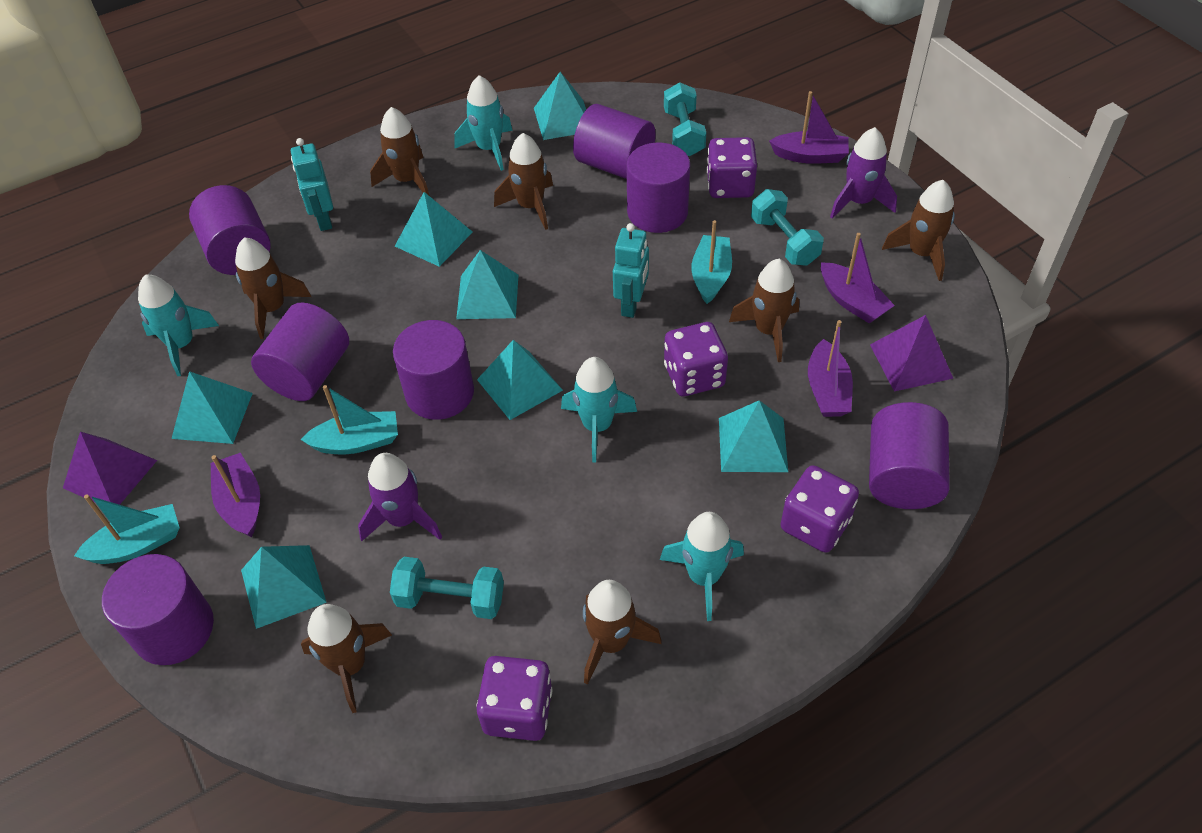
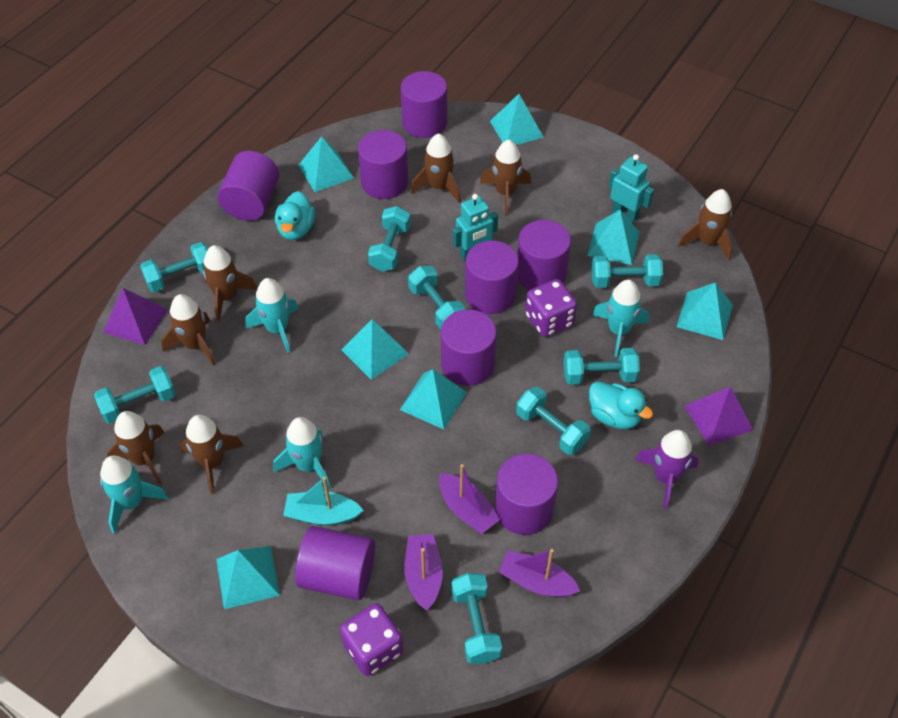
purple boat: [211,453,260,537] [769,91,849,164] [808,320,853,417] [821,233,895,324] = 4 -> [404,534,443,611] [439,464,500,534] [499,549,580,597] = 3
purple cylinder: [102,554,214,665] [189,185,271,275] [251,302,349,401] [393,320,474,420] [573,104,656,179] [627,142,690,233] [869,402,950,509] = 7 -> [217,151,279,221] [295,526,375,600] [358,130,408,199] [401,71,447,138] [441,309,497,386] [465,240,519,314] [495,454,558,535] [517,220,571,290] = 8
purple dice: [476,656,552,741] [664,322,728,396] [707,137,757,198] [780,465,859,553] = 4 -> [340,603,403,676] [525,279,577,337] = 2
purple rocket: [358,453,442,541] [830,127,897,218] = 2 -> [635,430,699,509] = 1
turquoise boat: [74,495,180,564] [301,385,398,454] [691,220,732,304] = 3 -> [283,477,364,525] = 1
turquoise duck: none = 0 -> [275,191,315,240] [589,381,653,429] = 2
turquoise dumbbell: [390,557,504,619] [664,82,706,156] [751,189,824,266] = 3 -> [94,366,176,424] [140,242,208,292] [368,206,411,272] [408,266,465,330] [452,573,502,664] [516,387,591,455] [564,348,640,385] [591,254,663,288] = 8

